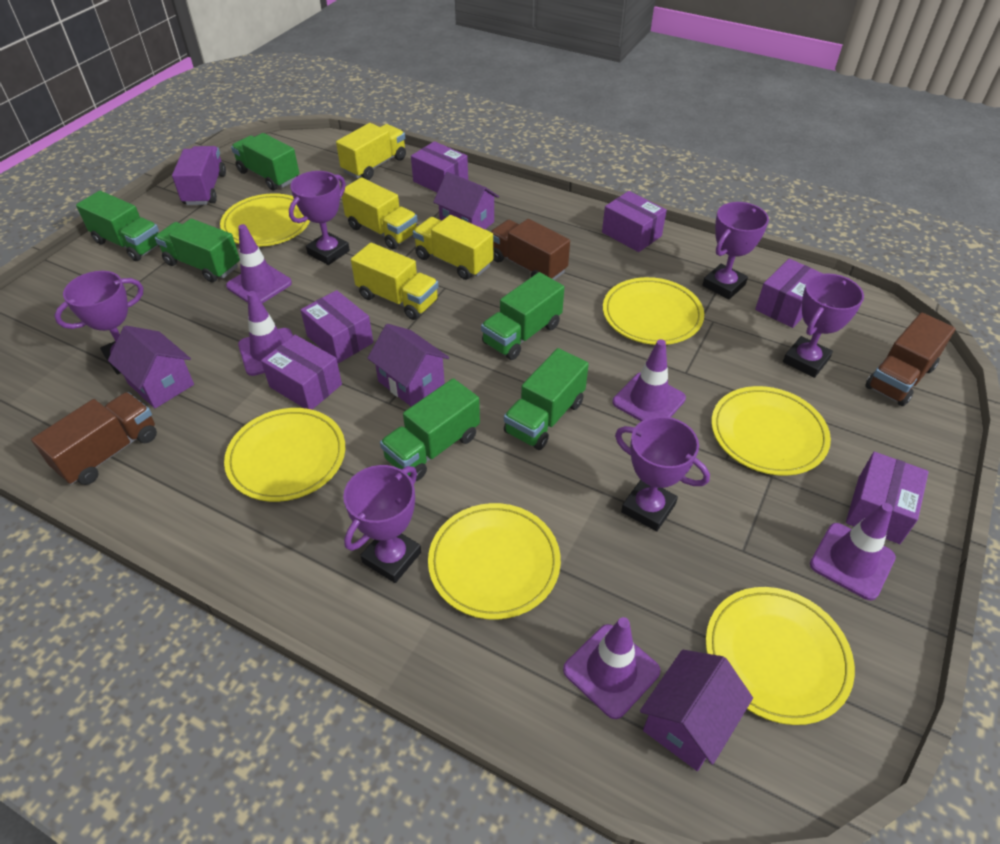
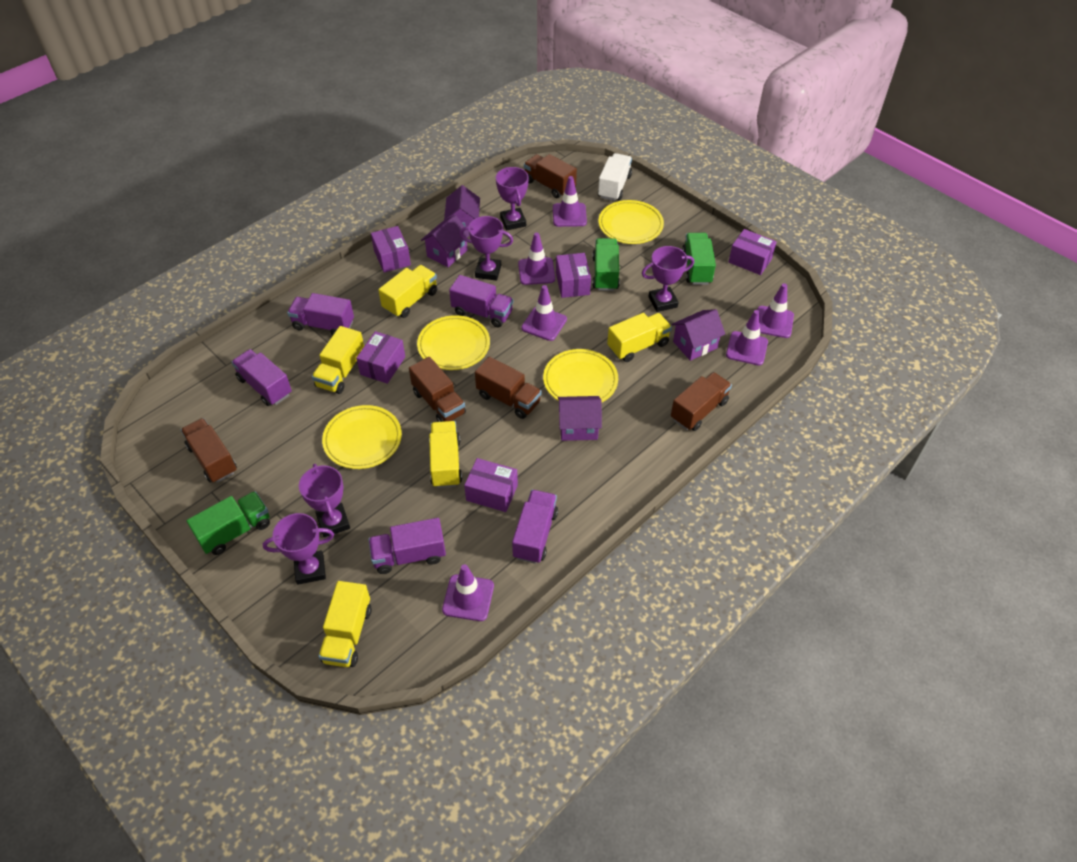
brown truck: [31,392,157,485] [491,219,570,280] [865,312,956,406] = 3 -> [181,418,237,483] [409,357,466,422] [475,356,542,419] [524,154,577,198] [671,372,732,431] = 5
green truck: [76,191,159,261] [155,219,240,282] [231,133,299,190] [380,378,480,481] [481,272,564,360] [504,348,589,450] = 6 -> [186,491,270,555] [592,238,620,291] [682,233,716,285] = 3
purple box: [261,335,342,410] [301,290,373,363] [411,141,468,192] [602,191,667,252] [755,259,823,328] [846,452,929,544] = 6 -> [356,331,405,384] [371,226,411,273] [464,458,518,512] [556,253,591,298] [729,229,777,275] = 5
purple traffic cone: [226,224,292,303] [238,291,293,376] [563,617,660,719] [613,339,686,421] [810,503,896,600] = 5 -> [442,564,494,621] [518,232,555,285] [521,285,567,341] [553,176,587,227] [726,310,768,365] [757,283,794,338] = 6
purple trophy: [54,271,143,375] [289,171,350,265] [343,465,421,583] [615,416,710,531] [702,202,769,299] [783,273,864,378] = 6 -> [263,513,334,585] [299,464,350,537] [460,216,513,281] [496,167,529,231] [642,246,694,312] = 5
purple truck: [172,146,226,205] = 1 -> [232,349,292,406] [287,293,354,336] [368,518,446,574] [449,275,513,328] [512,490,558,564] = 5
white truck: none = 0 -> [598,153,632,201] = 1
yellow plate: [220,193,310,247] [224,408,345,502] [428,503,561,620] [603,277,704,345] [706,587,855,725] [711,386,831,476] = 6 -> [322,405,402,469] [417,315,490,370] [543,349,618,402] [599,200,664,244] = 4
yellow truck: [336,123,406,180] [342,177,417,249] [351,243,439,320] [413,215,493,280] = 4 -> [312,326,364,394] [318,581,372,667] [378,265,437,318] [429,421,462,488] [607,313,672,362] = 5

